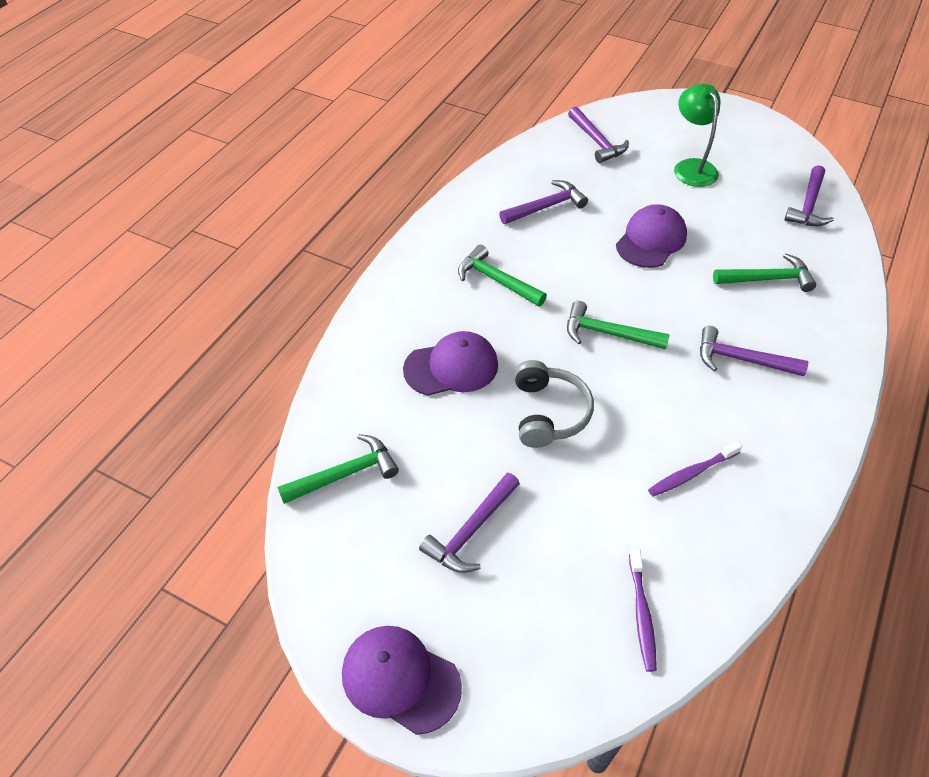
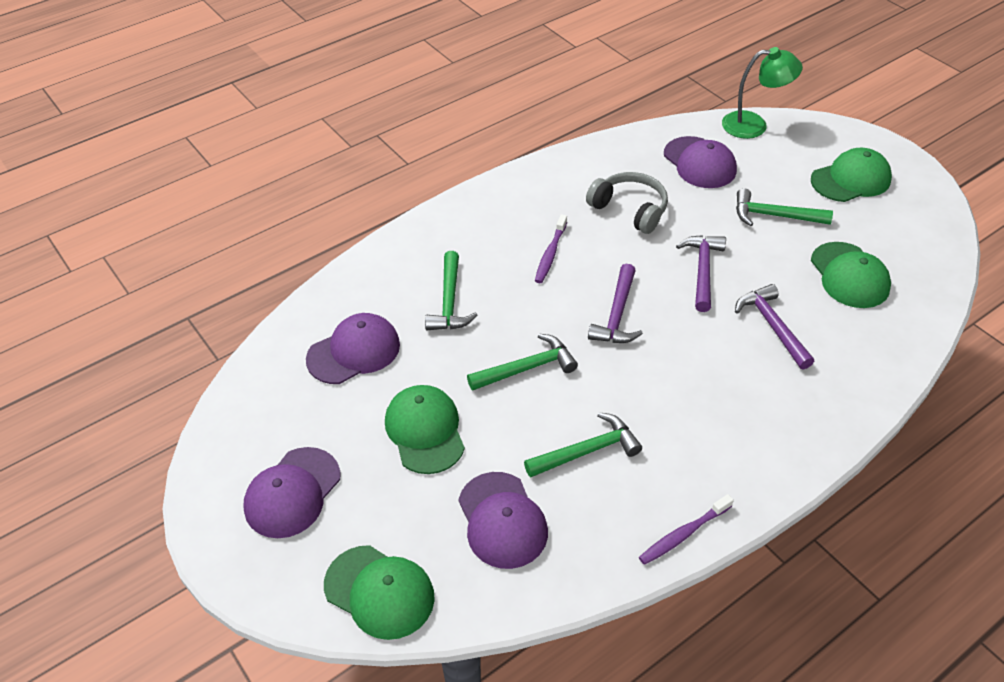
green cap: none = 0 -> [324,545,435,640] [385,385,465,474] [811,148,892,202] [811,242,891,308] = 4
purple cap: [342,626,462,735] [403,331,498,396] [616,204,687,268] = 3 -> [243,447,340,538] [306,313,400,384] [458,472,548,569] [664,136,737,188] = 4
purple hammer: [419,473,520,573] [499,180,588,224] [568,107,629,163] [700,326,808,376] [784,165,834,226] = 5 -> [588,264,643,343] [676,235,726,312] [735,284,814,370] = 3

